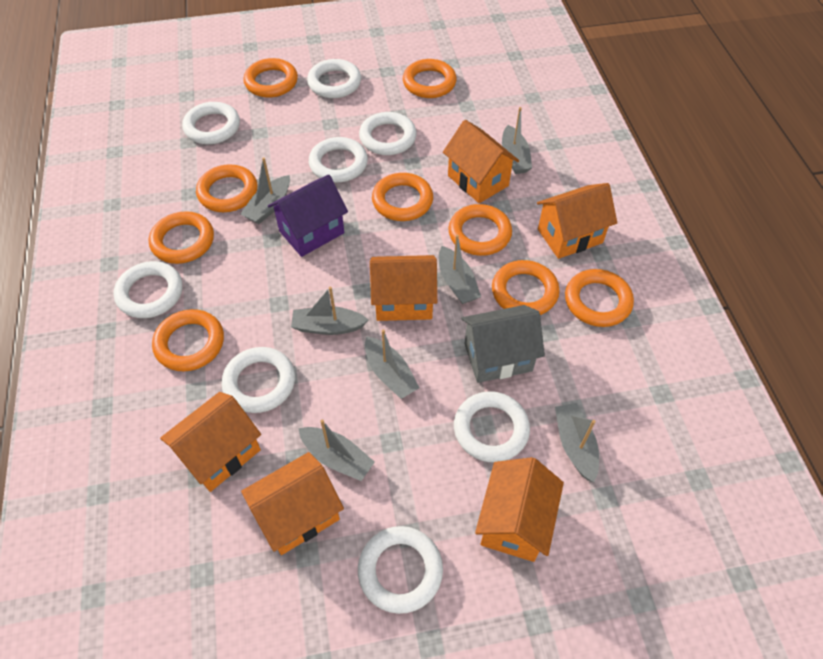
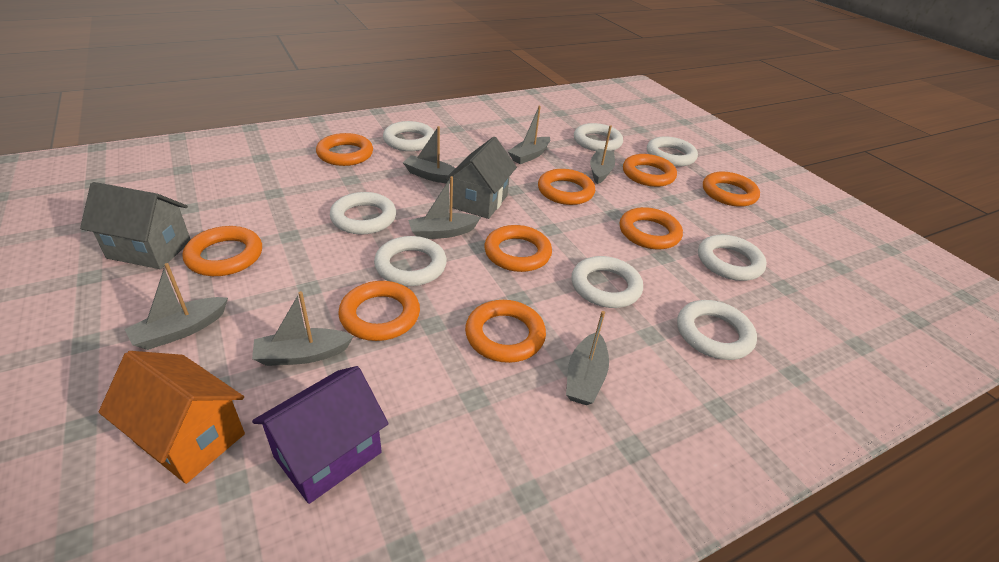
grey house: [461,305,545,383] = 1 -> [80,182,191,269] [446,137,517,219] = 2
orange house: [160,392,261,492] [241,452,344,555] [370,255,437,321] [443,120,519,203] [475,457,564,562] [537,183,617,259] = 6 -> [99,351,245,484] = 1

